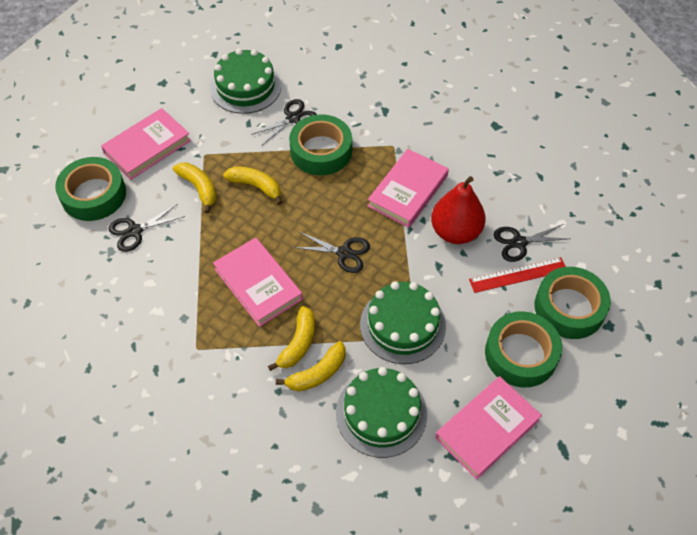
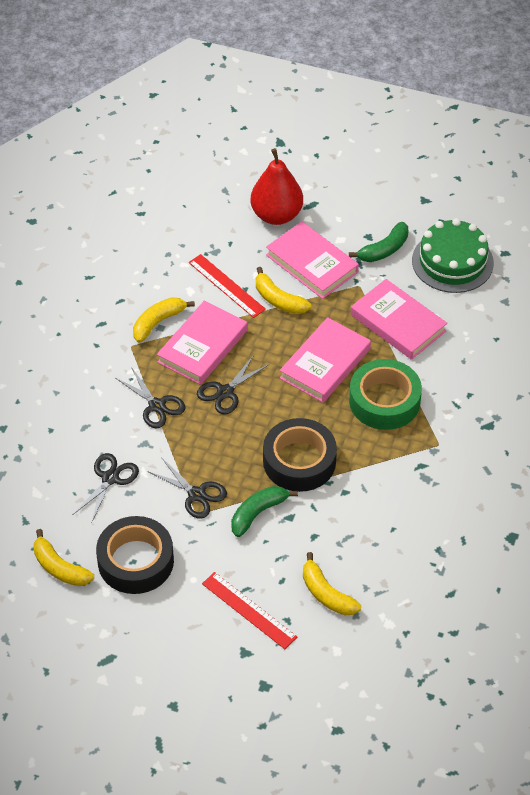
black tape: none = 0 -> [96,516,174,594] [263,418,337,492] = 2
green banana: none = 0 -> [231,486,298,537] [349,222,408,262] = 2
green cake: [210,48,281,114] [336,367,427,458] [360,281,446,364] = 3 -> [412,218,494,293] = 1
green tape: [55,157,126,221] [289,114,352,176] [485,311,562,387] [534,267,611,339] = 4 -> [349,359,422,430] = 1
red ruler: [469,257,566,293] = 1 -> [189,254,266,318] [202,572,297,649] = 2

